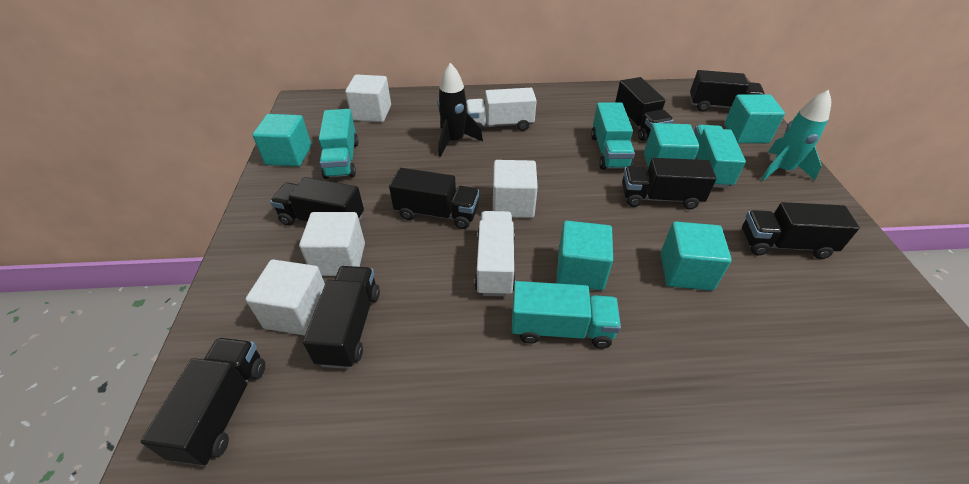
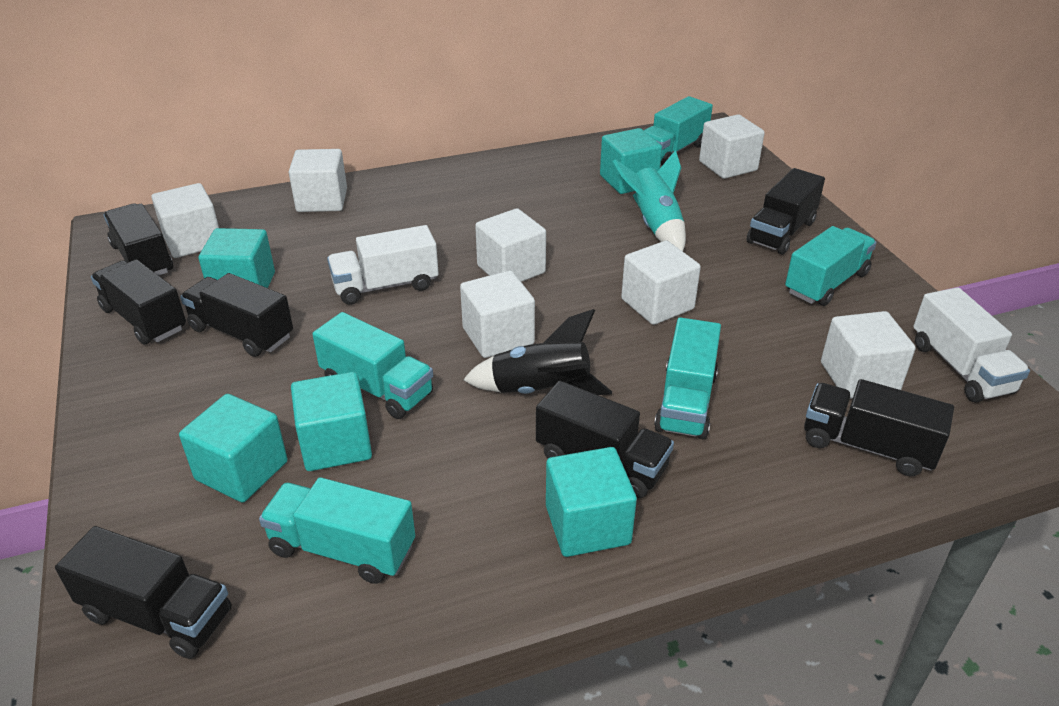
black truck: [141,338,265,466] [270,177,364,226] [303,266,380,369] [389,168,479,229] [615,77,674,141] [622,158,717,210] [690,70,765,112] [742,202,860,259] = 8 -> [55,526,232,659] [91,260,186,345] [103,204,173,276] [180,273,293,357] [536,381,674,498] [747,168,825,255] [804,379,954,476] = 7
turquoise truck: [319,109,359,179] [512,281,621,349] [591,102,635,170] [694,125,746,188] = 4 -> [259,477,415,584] [312,312,433,419] [644,96,713,165] [654,317,721,440] [785,226,877,306] = 5
white cube: [246,260,325,336] [299,212,365,276] [345,74,391,122] [493,160,538,218] = 4 -> [151,183,219,258] [289,149,347,212] [460,270,535,358] [475,208,546,282] [621,241,701,325] [699,114,765,179] [821,311,916,399] = 7

